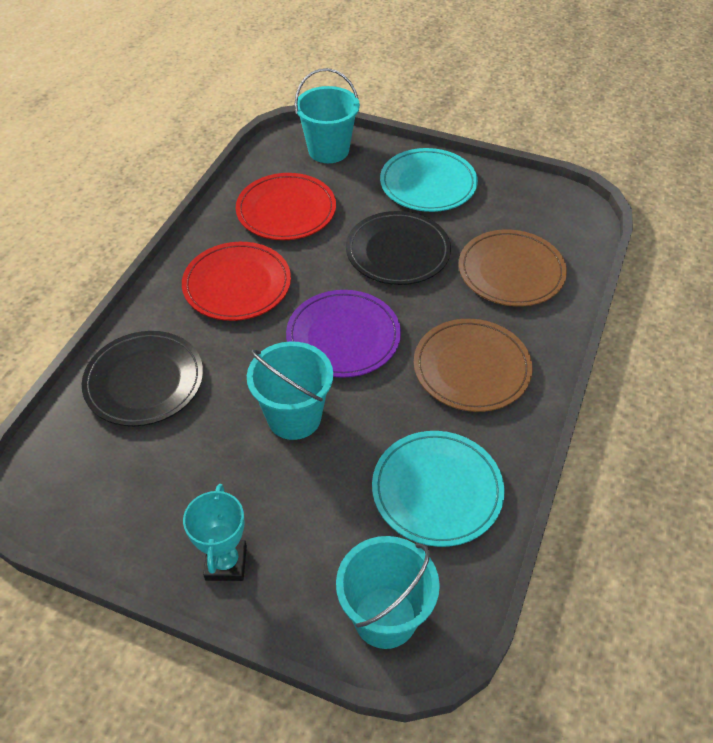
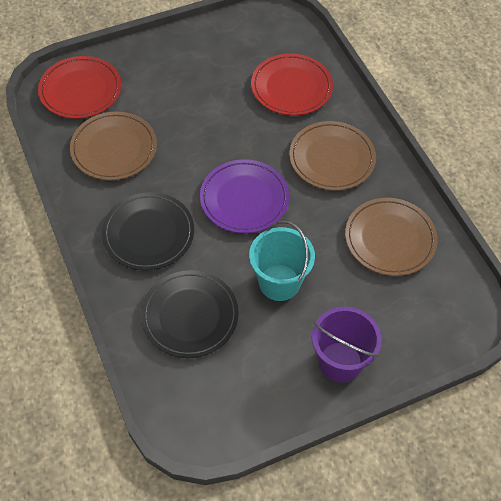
brown plate: [414,319,532,412] [459,230,567,306] = 2 -> [70,111,157,180] [289,121,376,191] [345,198,438,276] = 3
purple bucket: none = 0 -> [312,307,382,383] = 1
turquoise bucket: [247,341,333,440] [295,68,360,163] [336,536,440,649] = 3 -> [249,221,315,301] = 1
turquoise plate: [372,431,504,547] [380,148,478,212] = 2 -> none = 0
turquoise trophy: [183,484,247,581] = 1 -> none = 0

